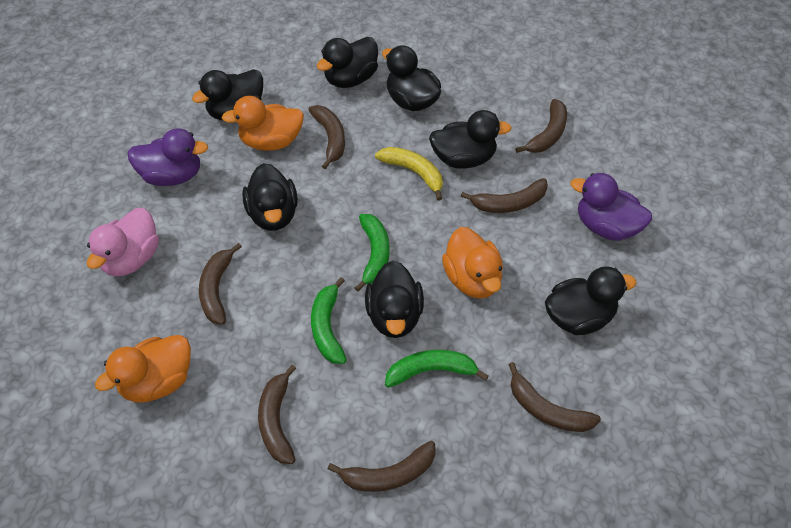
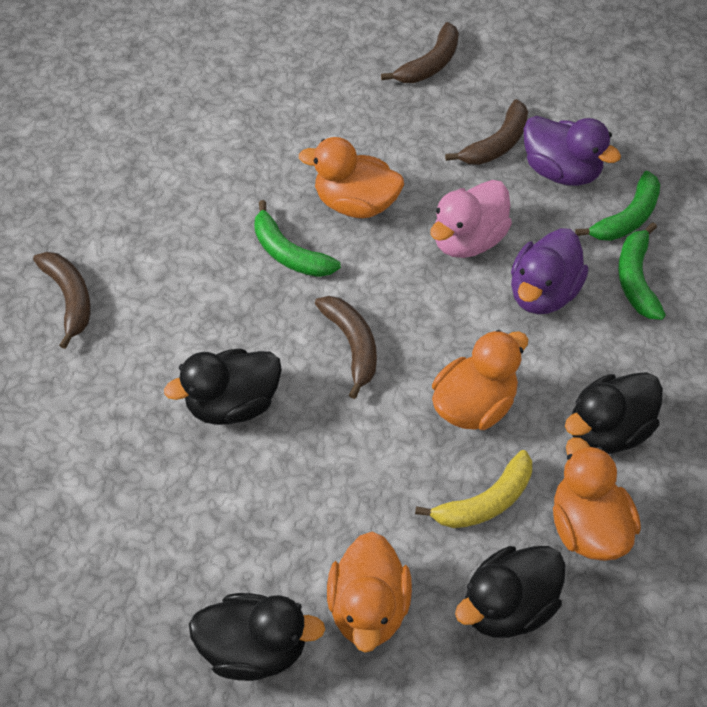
black duck: [192,69,263,120] [242,163,298,231] [317,37,378,88] [365,261,424,338] [382,45,441,111] [429,110,512,169] [545,266,637,335] = 7 -> [164,349,282,425] [189,593,325,681] [455,546,566,638] [565,372,663,454] = 4
brown banana: [199,243,242,325] [258,365,296,464] [308,105,345,169] [328,441,436,492] [461,178,548,213] [508,362,601,432] [515,99,567,153] = 7 -> [33,252,91,349] [315,296,377,399] [381,22,459,83] [445,99,528,165] = 4
orange duck: [95,335,191,403] [222,96,304,151] [442,227,503,299] = 3 -> [299,137,404,218] [327,532,412,653] [432,330,528,430] [553,437,641,561] = 4

